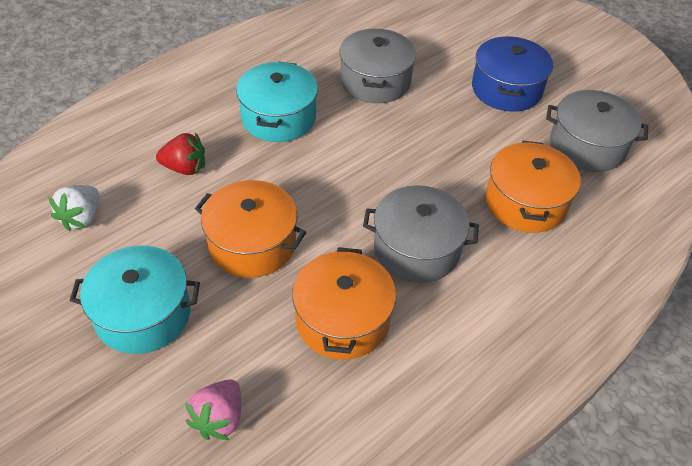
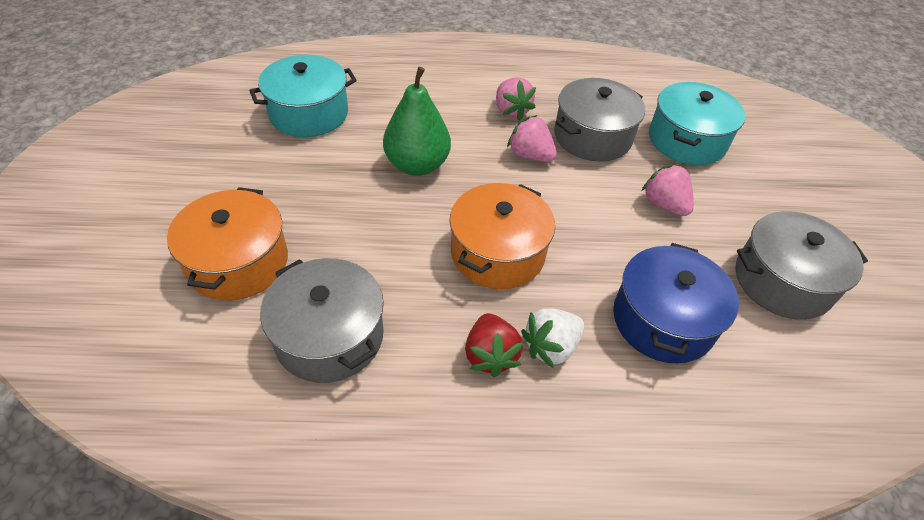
green pear: none = 0 -> [383,67,451,176] = 1
orange pot: [195,180,306,278] [292,247,396,360] [486,141,581,233] = 3 -> [167,187,288,301] [450,183,555,289] = 2
pink strawberry: [185,380,241,440] = 1 -> [496,78,536,120] [507,115,557,162] [642,164,694,216] = 3

